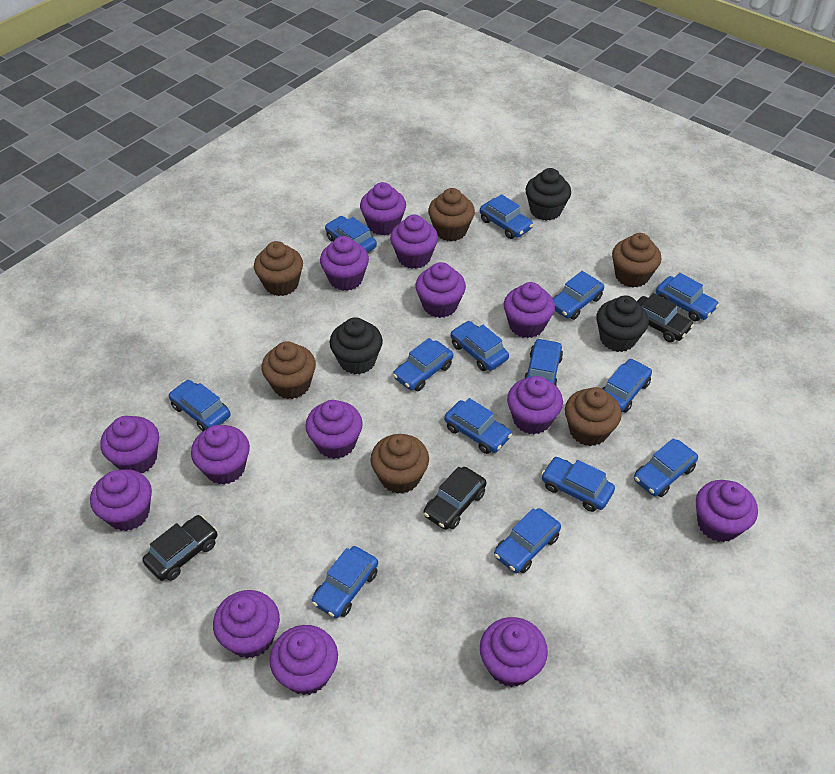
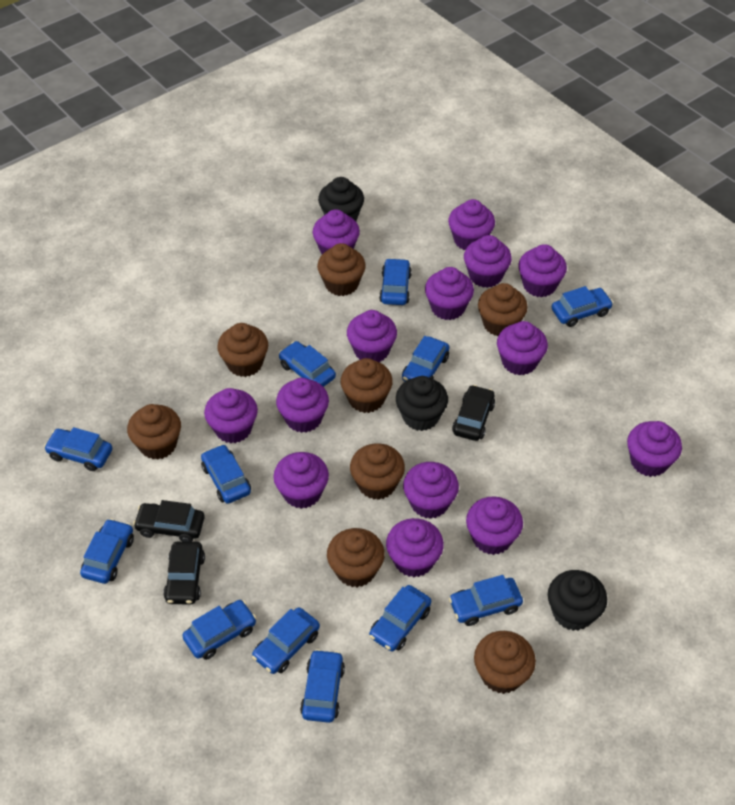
blue car: [169,380,230,431] [312,546,378,618] [325,216,377,253] [393,338,453,391] [444,398,512,454] [451,321,509,371] [480,194,533,239] [494,508,561,573] [524,338,563,386] [541,457,615,512] [553,271,604,320] [602,359,652,413] [634,438,698,497] [656,273,719,321] = 14 -> [44,427,112,471] [80,519,134,584] [182,600,256,660] [201,444,251,504] [252,607,320,674] [279,341,336,387] [300,649,345,723] [369,585,431,651] [379,258,412,305] [402,336,449,381] [449,575,523,626] [552,286,613,327] = 12
brown cupcake: [254,241,303,296] [262,341,316,399] [370,434,429,494] [428,188,475,241] [565,387,622,446] [612,233,662,287] = 6 -> [127,404,181,460] [217,323,268,377] [317,243,366,296] [327,528,385,587] [341,358,393,413] [350,443,405,500] [474,631,536,694] [478,283,528,336] = 8

